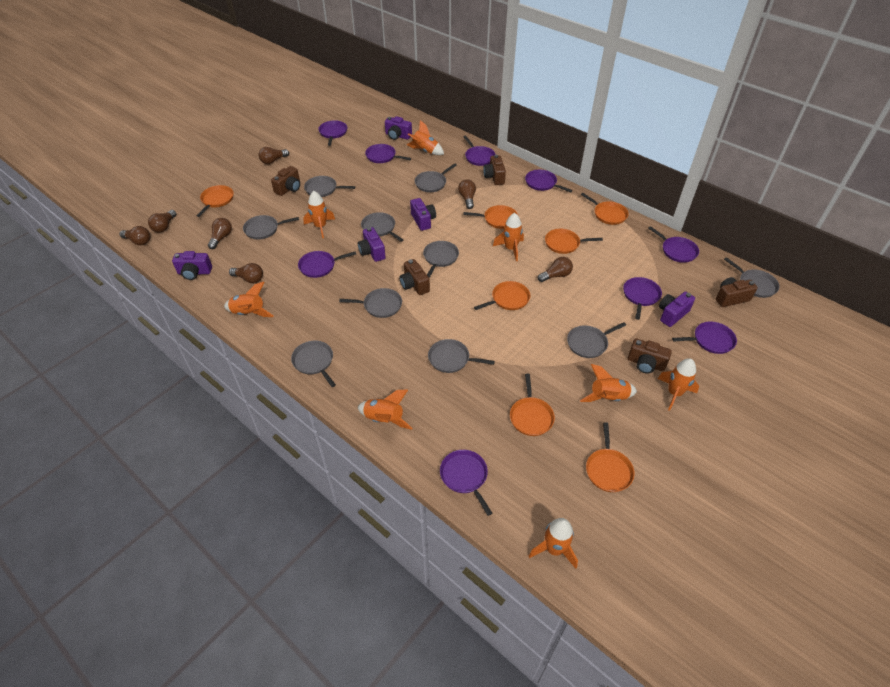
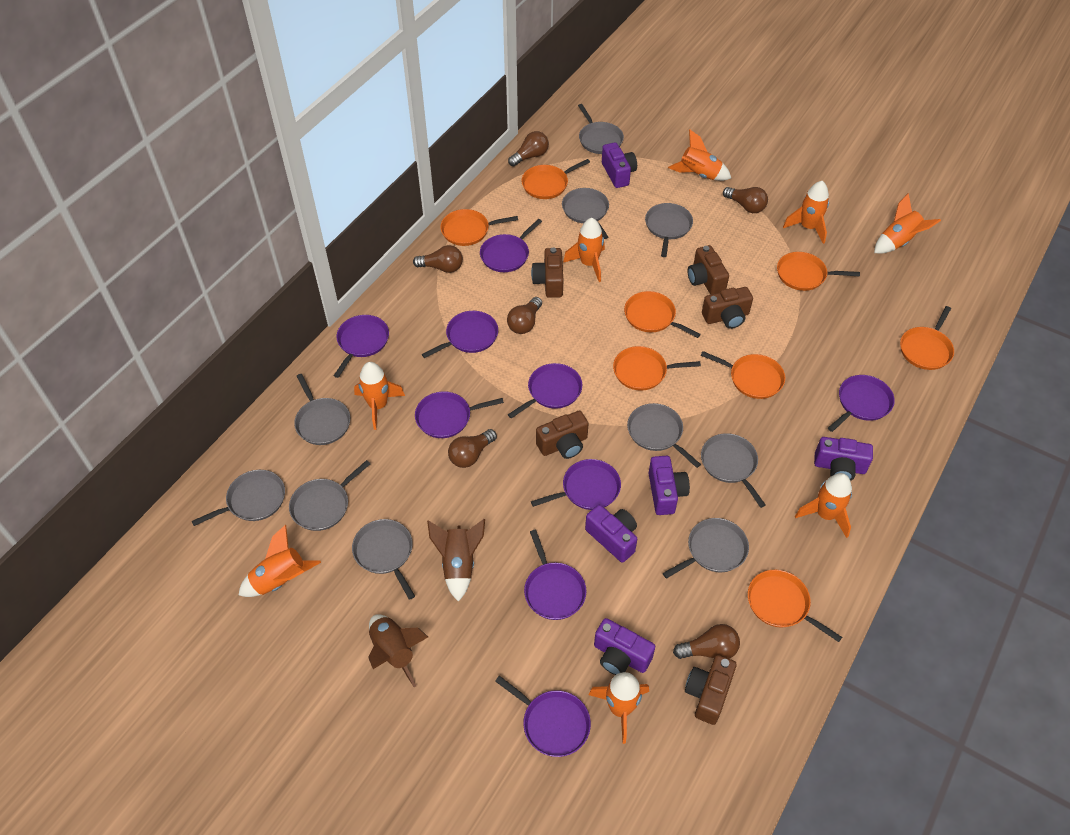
brown light bulb: [120,226,150,245] [148,210,176,232] [208,218,232,249] [229,263,263,283] [259,147,289,164] [458,179,476,209] [538,257,573,282] = 7 -> [413,245,463,273] [448,429,497,468] [507,297,542,334] [508,131,549,166] [673,624,740,659] [723,187,768,213] = 6
brown rocket: none = 0 -> [368,614,428,687] [427,519,485,602] = 2
orange pan: [197,185,234,217] [463,205,518,229] [474,281,530,310] [510,374,555,436] [545,229,603,254] [581,193,628,225] [586,422,635,492] = 7 -> [440,209,518,246] [521,159,590,199] [613,346,701,390] [624,291,701,338] [701,351,785,399] [748,569,842,642] [777,252,860,291] [900,306,954,370] = 8

